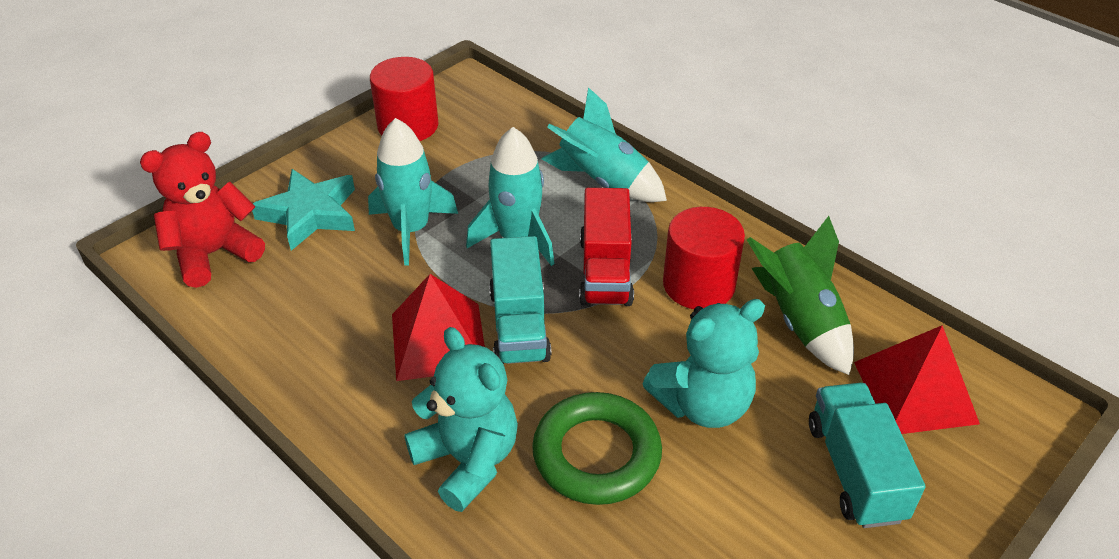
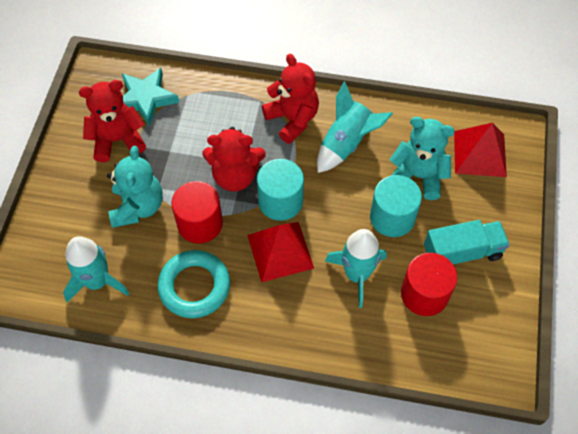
green ring: [532,392,662,505] = 1 -> none = 0
green rocket: [747,216,854,375] = 1 -> none = 0
red teddy bear: [140,132,265,288] = 1 -> [79,80,146,162] [203,127,266,192] [262,54,319,144] = 3
red truck: [579,188,634,306] = 1 -> none = 0
turquoise cylinder: none = 0 -> [257,159,304,221] [370,175,422,237] = 2
turquoise ring: none = 0 -> [157,250,230,318] = 1
turquoise truck: [489,236,552,364] [809,383,925,528] = 2 -> [424,220,510,264] = 1

